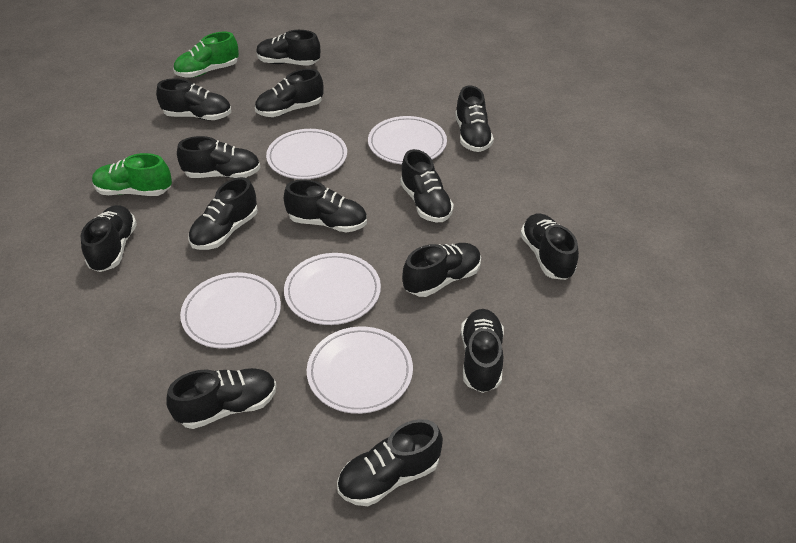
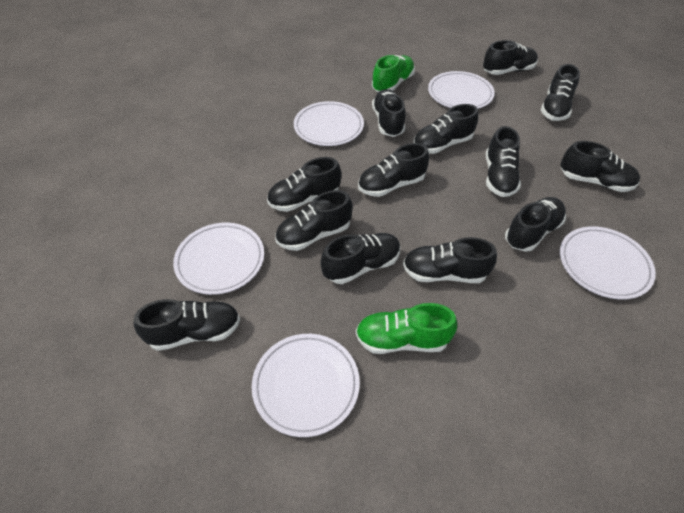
black shoe: [81,205,137,272] [156,78,231,120] [166,368,277,429] [177,136,260,178] [189,177,258,250] [255,69,323,117] [256,30,320,66] [284,179,367,233] [337,419,443,506] [400,149,454,222] [402,243,481,297] [455,85,494,152] [461,309,504,393] [520,213,579,280] = 14 -> [134,299,240,351] [267,157,341,212] [275,190,353,251] [321,233,401,284] [358,143,429,197] [372,89,406,137] [403,237,497,283] [413,104,478,154] [483,40,538,75] [486,126,521,197] [505,197,566,252] [541,64,580,121] [560,141,640,192] = 13

